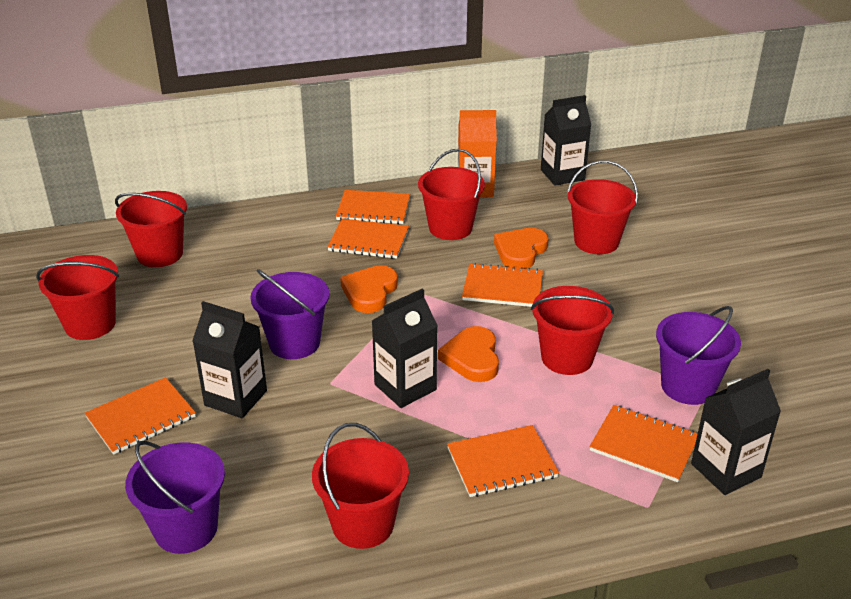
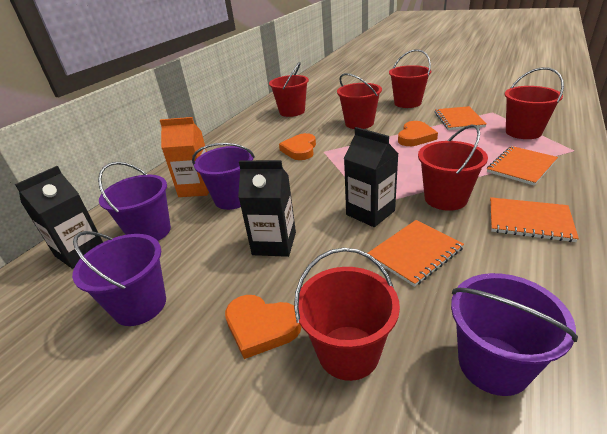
black carton: [192,301,267,418] [372,289,438,408] [541,95,591,186] [691,369,781,495] = 4 -> [15,166,103,269] [238,160,296,257] [344,127,399,227] = 3
orange notebook: [85,377,196,455] [327,219,409,259] [336,190,410,224] [447,425,559,497] [462,263,543,307] [589,405,698,482] = 6 -> [367,220,464,287] [435,106,487,130] [487,146,558,186] [490,197,579,242] = 4
purple bucket: [125,441,225,554] [250,269,329,359] [656,306,741,405] = 3 -> [72,231,166,326] [98,162,171,241] [192,143,255,210] [451,273,578,396] = 4

